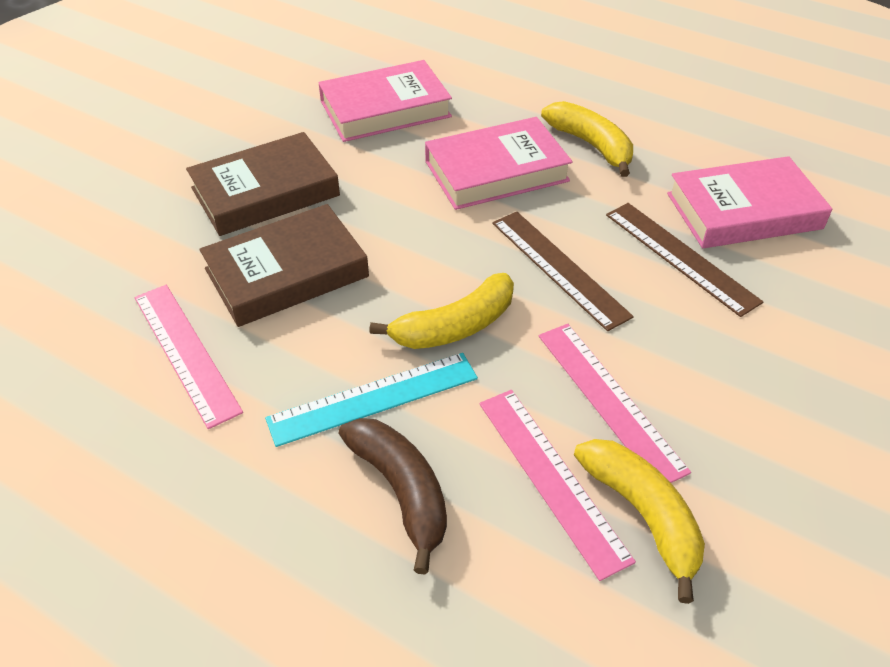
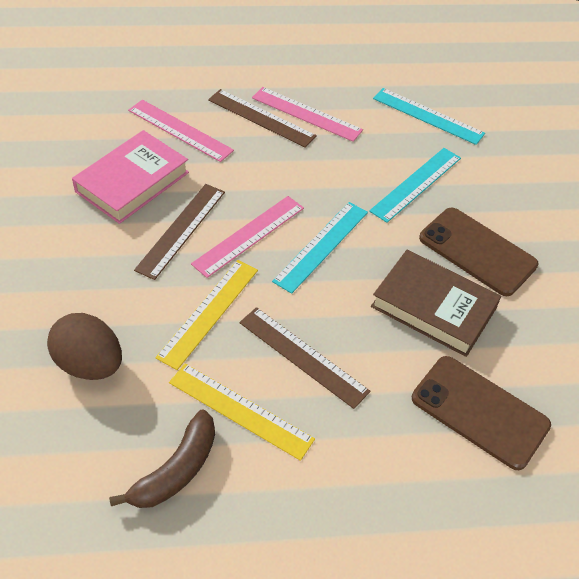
brown book: [186,132,340,236] [199,204,369,327] = 2 -> [371,250,501,357] = 1
brown egg: none = 0 -> [47,313,122,380] = 1
brown phone: none = 0 -> [412,356,551,470] [419,207,538,296] = 2
brown ruler: [492,212,634,331] [606,203,763,317] = 2 -> [134,184,225,280] [208,89,317,147] [239,307,370,409] = 3
pink book: [318,60,452,142] [425,117,573,210] [667,156,832,248] = 3 -> [72,130,189,224] = 1
turquoise ruler: [265,353,478,447] = 1 -> [272,202,368,294] [369,148,461,223] [373,88,485,145] = 3
yellow banana: [369,273,514,349] [541,101,633,177] [574,439,705,604] = 3 -> none = 0
yellow ruler: none = 0 -> [156,260,258,370] [169,364,315,461] = 2

